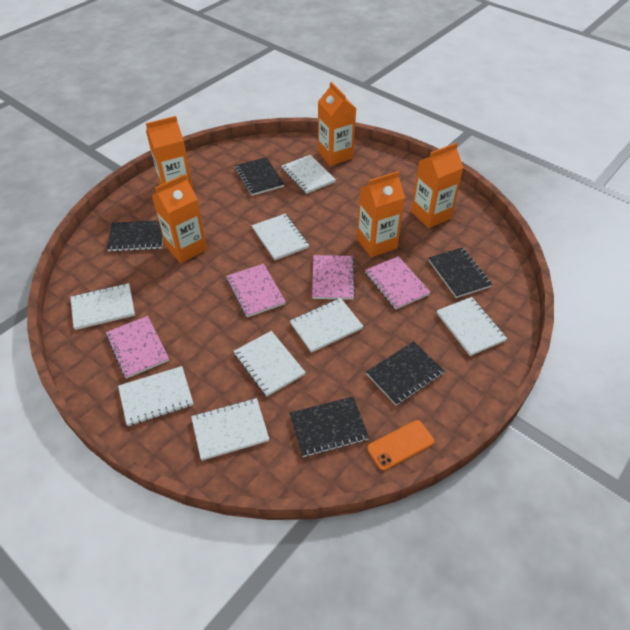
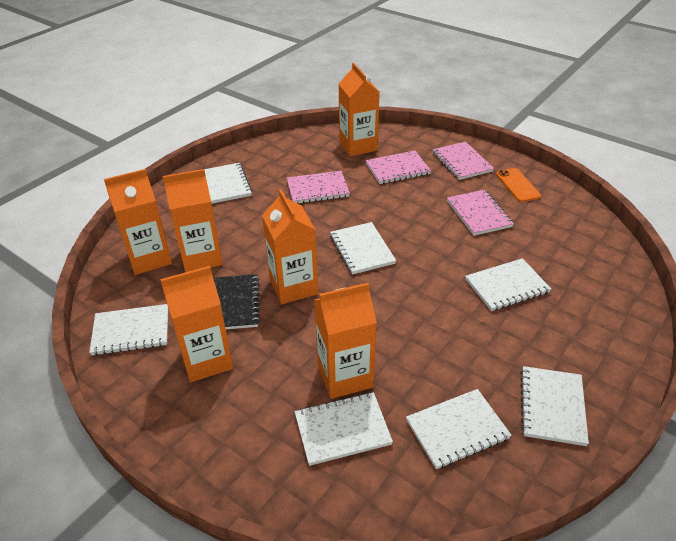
black notebook: [107,220,163,252] [235,157,284,196] [289,397,369,457] [366,341,445,405] [428,247,492,298] = 5 -> [213,274,260,329] = 1
orange carton: [146,116,193,189] [152,174,207,263] [318,82,356,166] [357,171,405,257] [411,143,463,228] = 5 -> [104,169,172,275] [160,266,233,382] [163,169,223,272] [262,189,318,304] [314,283,377,399] [339,63,380,156] = 6
white notebook: [70,283,135,330] [118,366,193,426] [191,398,269,461] [234,331,306,396] [252,214,309,260] [282,155,336,194] [290,298,363,353] [437,297,507,356] = 8 -> [89,304,168,356] [204,163,252,204] [294,392,393,466] [330,222,396,275] [406,389,512,469] [465,258,551,311] [520,366,589,446] = 7

